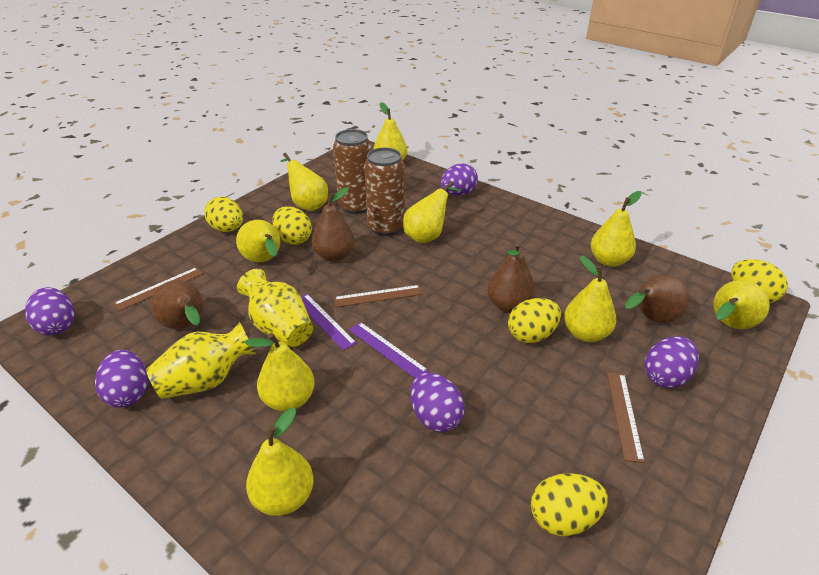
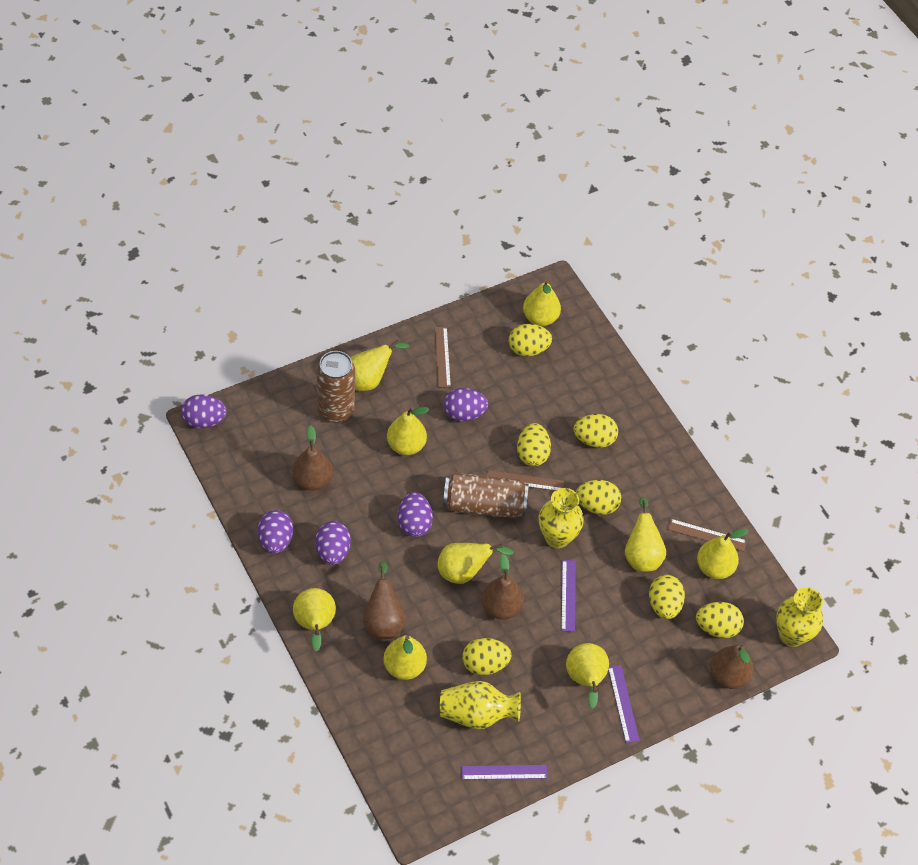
purple ruler: [301,294,357,351] [349,322,429,378] = 2 -> [461,765,548,780] [561,560,576,632] [608,665,640,743] = 3
yellow egg: [204,197,243,232] [273,206,312,245] [508,298,561,343] [531,473,608,536] [731,259,788,303] = 5 -> [462,638,512,675] [509,324,552,356] [517,423,551,466] [574,414,618,448] [576,480,621,515] [649,575,685,619] [696,602,744,638] = 7
yellow vase: [146,322,256,399] [237,268,313,347] = 2 -> [440,681,521,729] [539,488,584,549] [776,587,823,647] = 3

